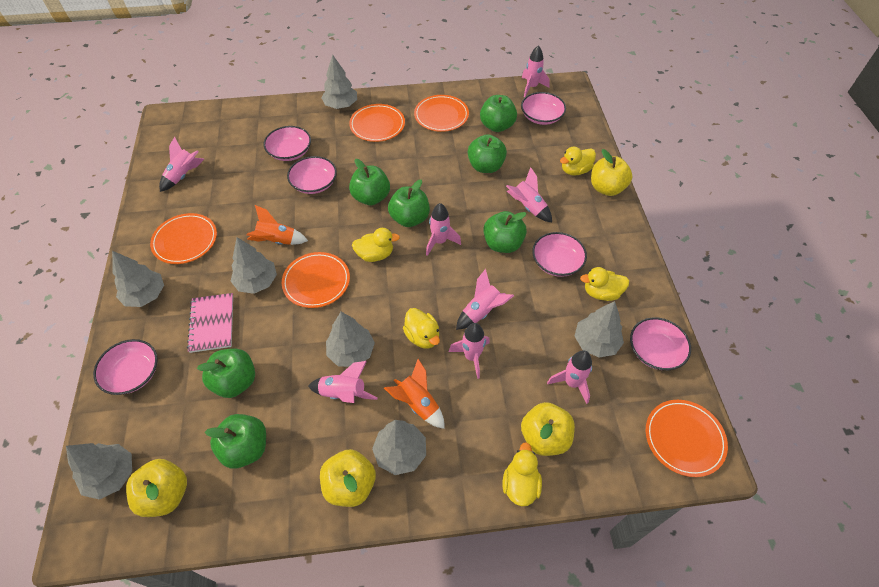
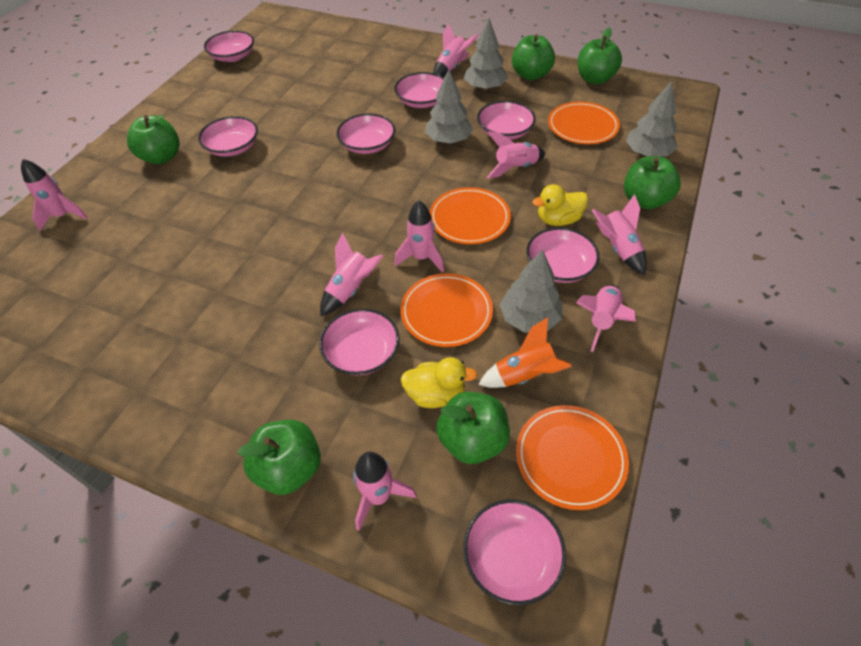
green apple: [197,349,255,398] [205,414,266,469] [349,159,390,205] [388,180,430,227] [468,134,507,173] [480,95,517,132] [483,211,527,253] = 7 -> [127,115,180,164] [237,420,321,495] [436,392,510,464] [512,34,555,80] [578,27,622,84] [624,156,681,209] = 6
grey tree: [66,443,132,499] [112,251,164,307] [231,237,277,294] [321,55,357,109] [326,312,375,367] [372,420,426,475] [575,301,624,358] = 7 -> [425,69,473,144] [464,18,508,91] [499,250,562,333] [626,81,677,157] = 4
orange plate: [150,213,217,264] [282,252,350,308] [349,104,405,142] [414,95,469,132] [646,400,728,477] = 5 -> [400,273,493,347] [430,187,511,244] [516,405,629,510] [548,102,620,144] = 4
orange rocket: [247,205,308,245] [384,359,445,429] = 2 -> [479,317,572,388] = 1
pink bowl: [93,339,158,395] [263,126,311,161] [287,156,337,194] [521,92,566,125] [532,232,587,277] [630,317,691,370] = 6 -> [198,116,258,157] [204,30,254,62] [319,309,399,375] [337,113,395,154] [394,72,444,108] [463,499,566,605] [477,101,536,140] [526,227,599,283] = 8
pink notebook: [187,293,233,353] = 1 -> none = 0
yellow apple: [126,459,187,517] [320,449,376,507] [521,402,575,456] [591,149,632,196] = 4 -> none = 0
yellow duck: [352,228,400,262] [403,308,440,349] [503,442,542,506] [560,147,596,176] [580,267,629,301] = 5 -> [401,357,478,408] [532,184,588,226] = 2

